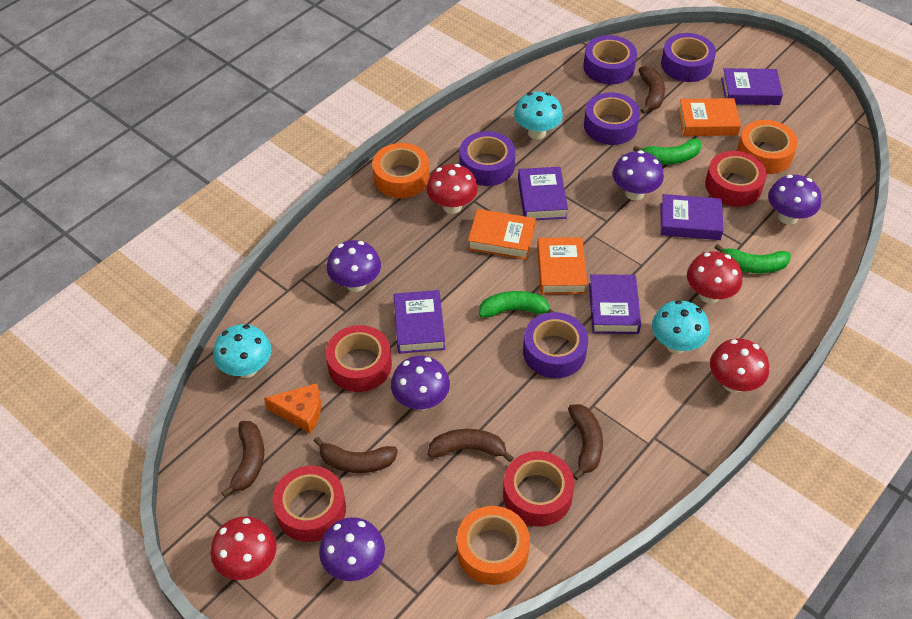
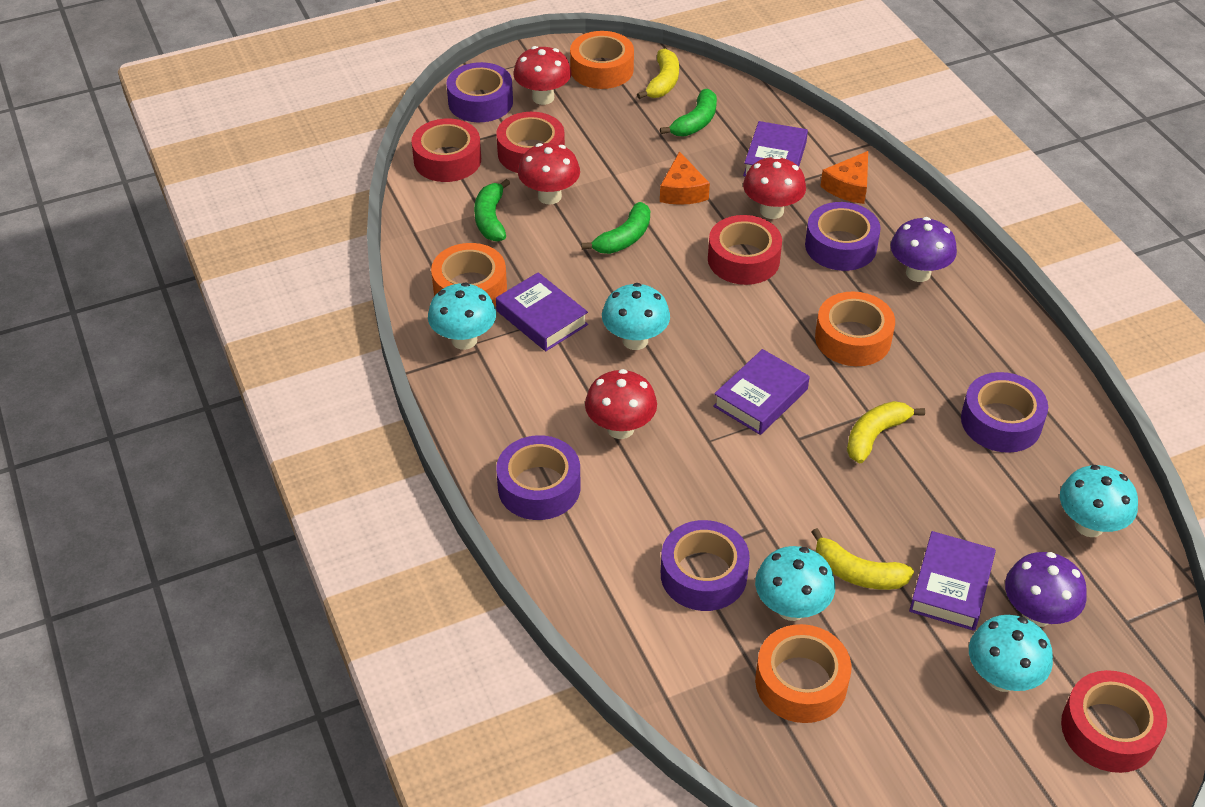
brown banana: [221,421,264,497] [314,437,398,473] [428,429,514,462] [568,404,603,480] [639,66,665,113] = 5 -> none = 0
orange book: [468,209,535,260] [537,237,588,295] [678,98,741,136] = 3 -> none = 0
orange cheese: [264,383,321,433] = 1 -> [660,151,710,205] [820,151,868,204] = 2
orange tape: [372,143,429,198] [457,506,530,585] [737,120,798,174] = 3 -> [431,243,507,306] [570,31,634,89] [755,624,851,723] [815,292,895,366] = 4
purple book: [393,290,445,354] [518,167,568,220] [589,274,641,334] [661,194,724,240] [721,68,783,105] = 5 -> [496,272,588,351] [713,349,810,435] [743,121,808,176] [909,531,996,631] = 4
purple mushroom: [319,517,385,581] [327,240,381,292] [391,356,450,410] [612,150,664,201] [768,175,821,225] = 5 -> [890,217,957,282] [1005,552,1087,627] = 2
turquoise mushroom: [213,324,271,378] [514,92,563,140] [652,300,709,354] = 3 -> [428,282,496,350] [602,283,670,350] [755,546,835,621] [969,615,1053,692] [1060,465,1138,537] = 5
yellow banana: none = 0 -> [637,49,679,99] [811,528,914,590] [847,401,925,463] = 3

